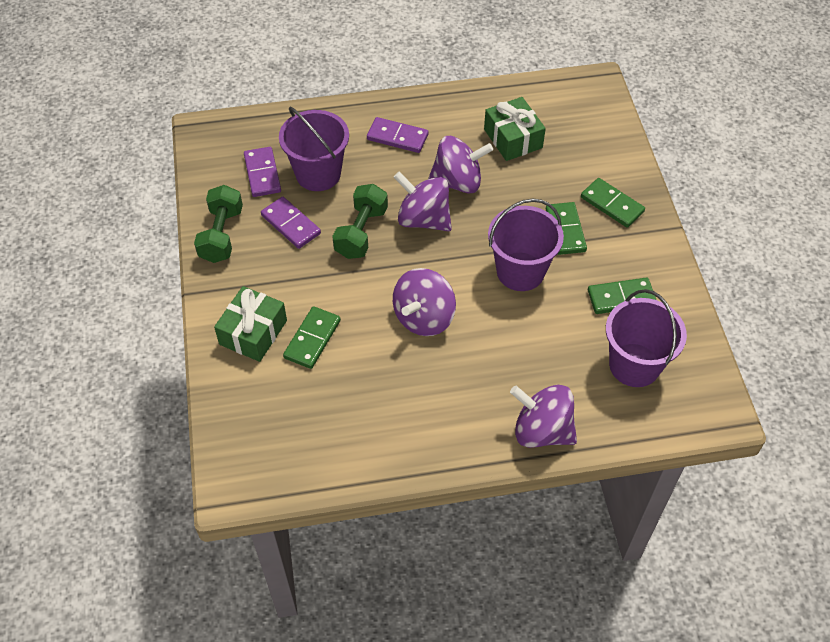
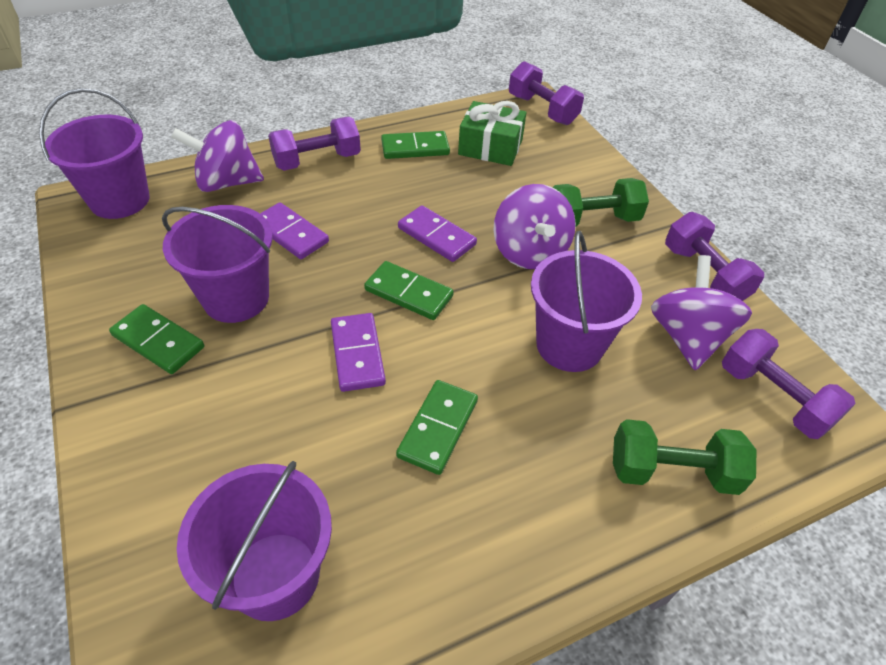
green gift: [214,286,287,362] [484,97,546,161] = 2 -> [458,101,526,166] = 1
purple bucket: [279,107,349,191] [488,199,564,291] [606,289,687,387] = 3 -> [39,88,149,219] [162,205,273,323] [177,461,332,621] [531,231,642,372] = 4
purple dumbbell: none = 0 -> [268,117,361,171] [509,61,584,125] [665,212,764,301] [722,329,856,439] = 4
purple spinning top: [393,268,456,336] [394,171,452,231] [428,136,493,193] [510,385,577,448] = 4 -> [171,120,264,192] [493,184,576,269] [651,255,752,370] = 3

